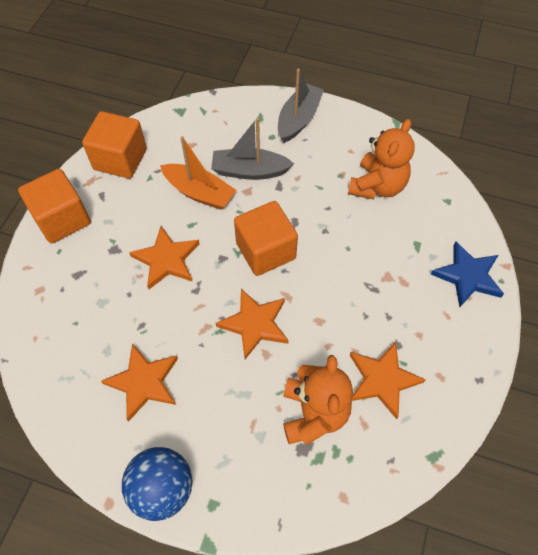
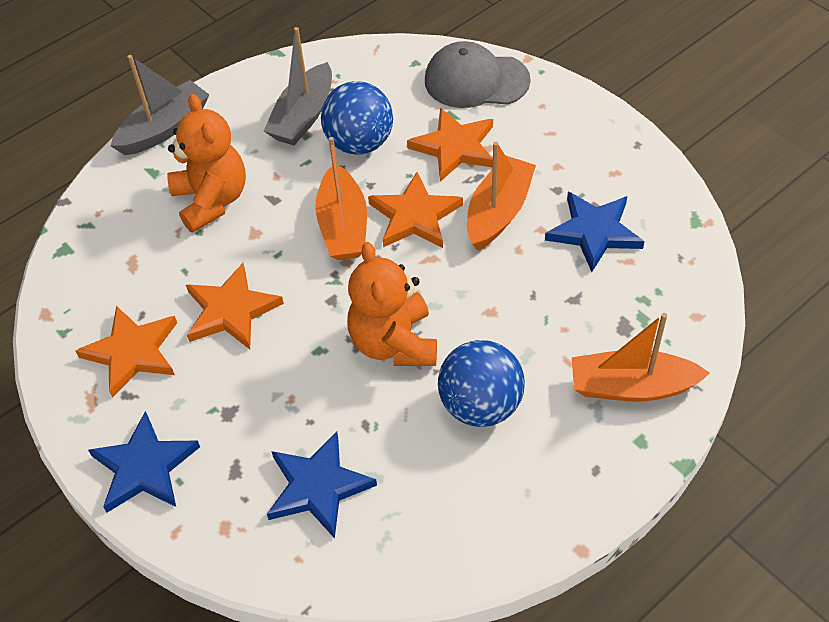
blue ball: [122,447,193,521] = 1 -> [321,81,393,155] [438,340,525,427] = 2
blue star: [431,242,504,307] = 1 -> [88,411,200,513] [267,431,377,539] [545,192,645,272] = 3
grey cap: none = 0 -> [425,41,531,108] = 1
orange boat: [160,136,237,210] = 1 -> [315,137,367,260] [467,142,536,250] [572,313,710,402] = 3
orange cube: [18,169,91,243] [82,111,147,179] [234,201,298,276] = 3 -> none = 0

